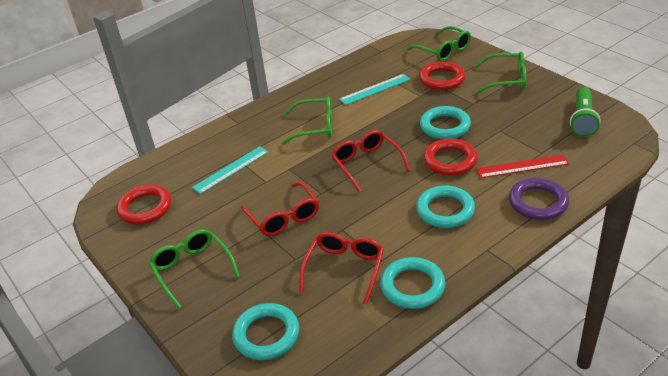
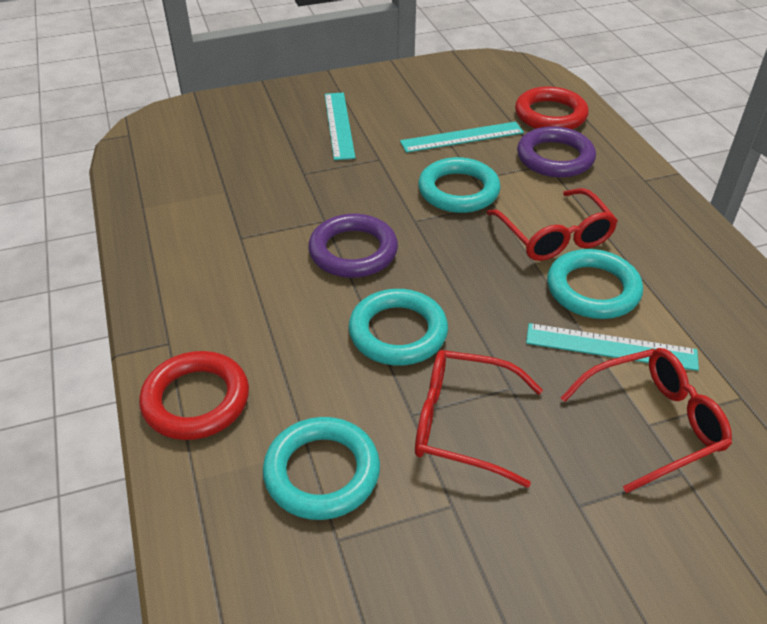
green flashlight: [570,87,601,137] = 1 -> none = 0
green glasses: [149,229,240,309] [282,96,332,145] [407,26,471,61] [475,52,526,94] = 4 -> none = 0
purple ring: [509,178,569,220] = 1 -> [308,214,398,278] [517,126,596,177] = 2
red ring: [117,185,171,225] [419,61,466,90] [423,138,478,176] = 3 -> [139,351,249,440] [515,86,589,129] = 2
red ruler: [476,155,569,178] = 1 -> none = 0
turquoise ruler: [192,146,268,194] [339,74,411,105] = 2 -> [325,93,355,160] [400,122,524,153] [526,323,699,371] = 3

